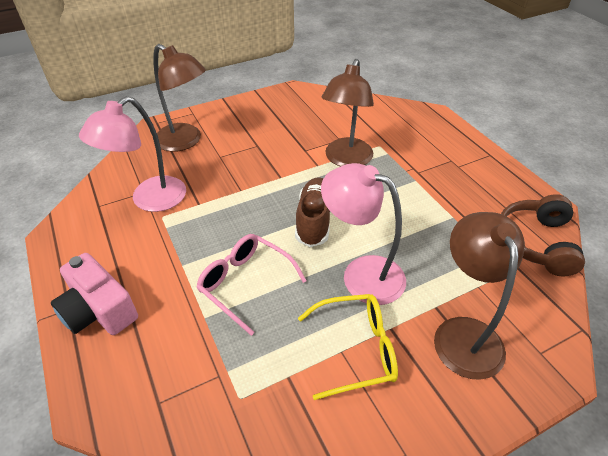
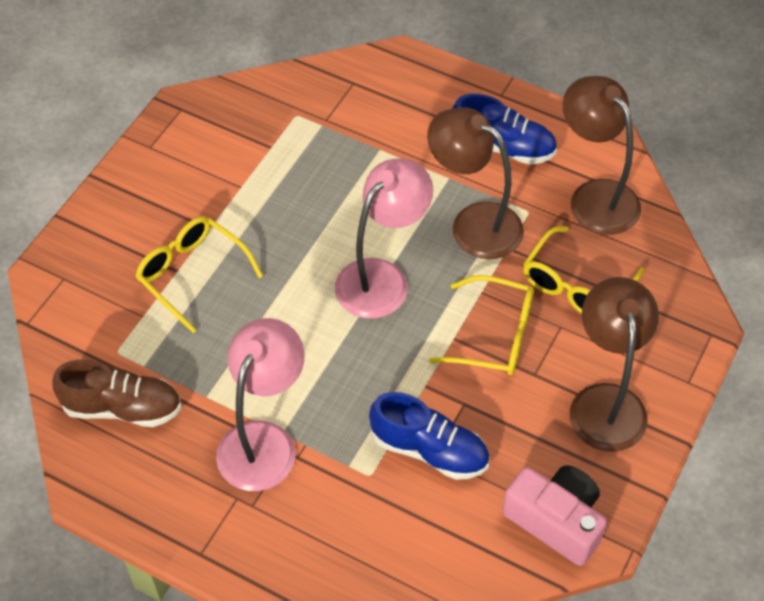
blue shoe: none = 0 -> [369,392,489,480] [452,94,557,165] = 2
brown headphones: [501,194,585,276] = 1 -> none = 0
pink glasses: [196,234,307,336] = 1 -> none = 0
yellow glasses: [298,294,398,400] = 1 -> [135,216,263,333] [429,275,534,375] [523,226,644,314] = 3

